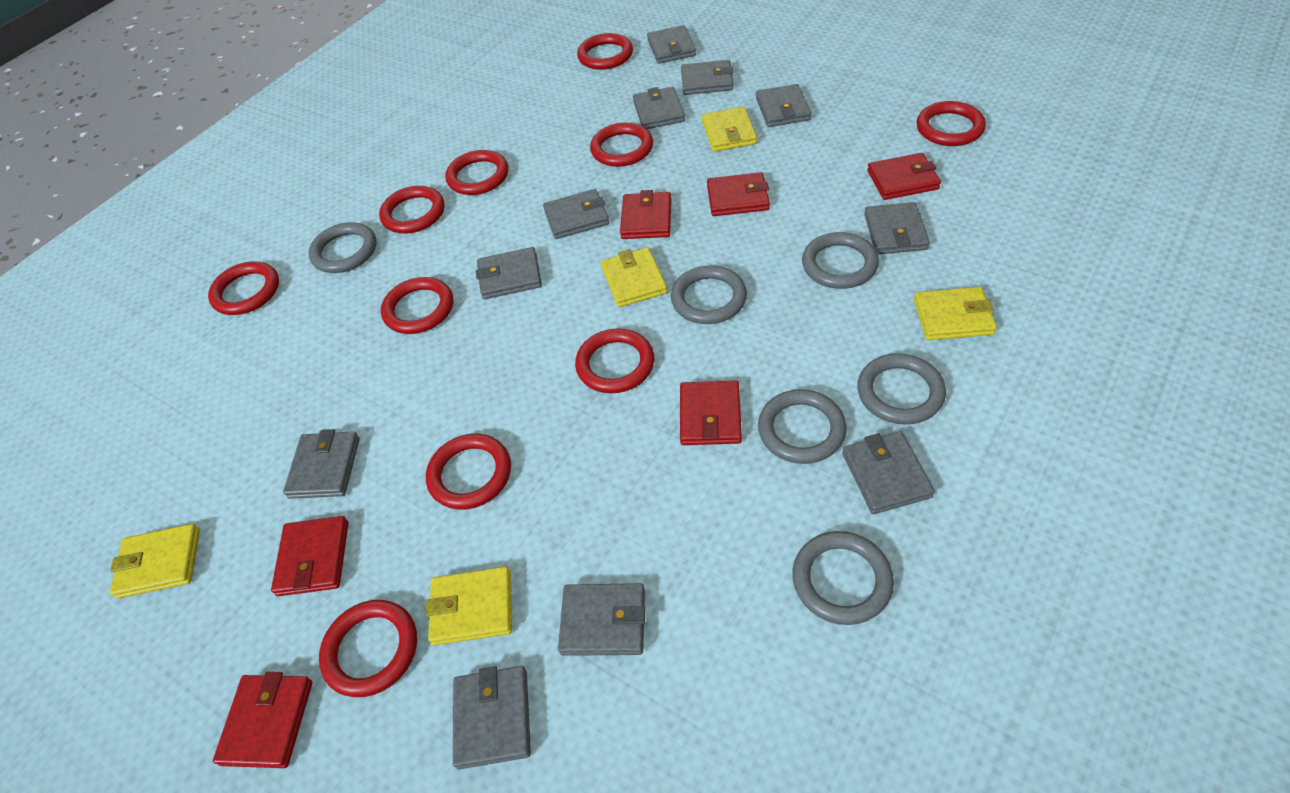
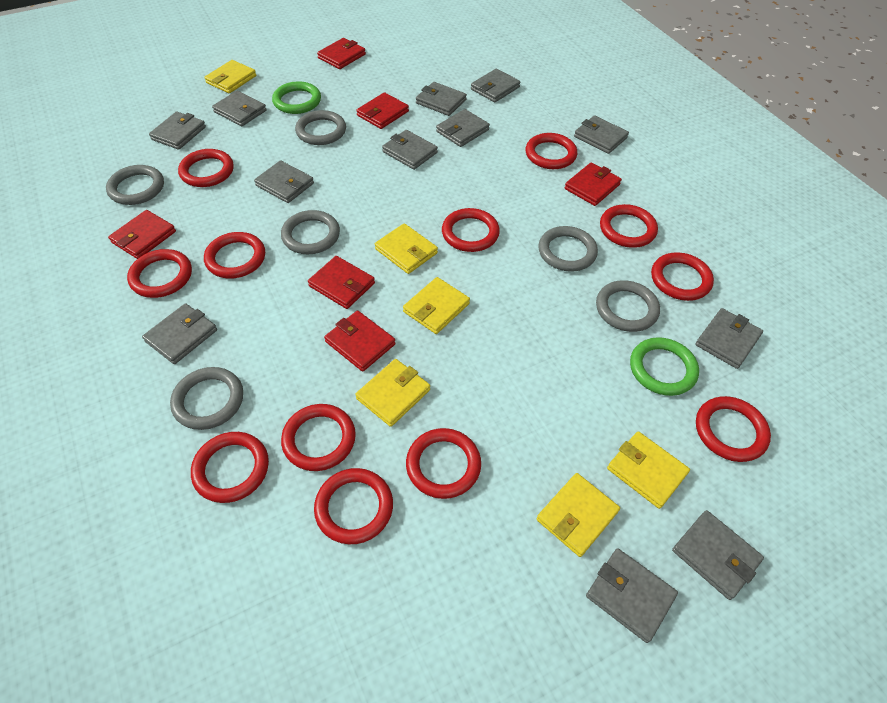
green ring: none = 0 -> [272,81,321,114] [630,337,699,396] = 2
grey wallet: [283,429,360,499] [453,666,531,769] [476,247,542,299] [543,189,609,239] [558,583,645,656] [633,87,685,129] [647,25,696,64] [681,60,733,95] [756,84,811,127] [842,431,935,514] [864,202,930,254] = 11 -> [142,303,217,364] [149,111,206,150] [212,91,267,126] [254,160,314,203] [382,130,438,170] [416,82,467,116] [436,109,490,147] [471,68,521,102] [574,115,629,154] [586,548,678,643] [672,510,764,600] [695,308,763,369] = 12
red ring: [208,262,279,315] [319,600,417,697] [379,186,445,234] [381,277,453,334] [426,434,511,510] [445,150,509,195] [575,328,654,393] [577,33,633,70] [590,123,653,167] [917,101,986,146] = 10 -> [127,249,192,298] [178,149,234,187] [191,432,269,503] [204,232,265,279] [281,404,356,471] [314,468,393,544] [406,428,481,499] [442,208,500,252] [526,133,577,169] [600,204,658,248] [651,252,714,301] [696,396,771,462] = 12
yellow wallet: [110,524,200,599] [426,566,512,645] [601,247,667,307] [702,107,757,152] [914,287,997,340] = 5 -> [204,60,256,93] [355,359,430,427] [375,223,438,274] [403,277,470,334] [537,473,620,557] [607,431,690,509] = 6

